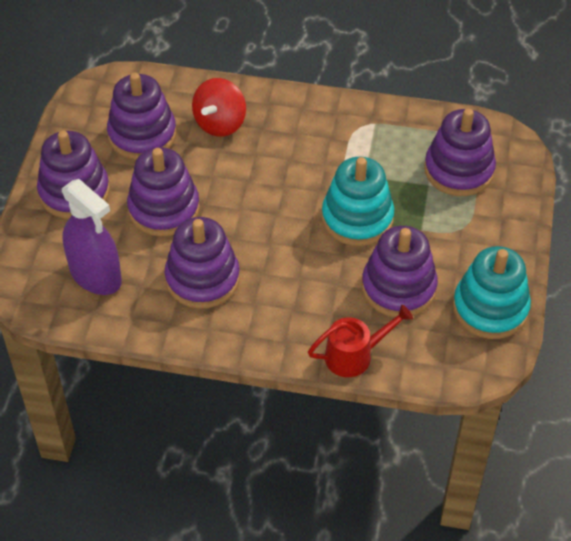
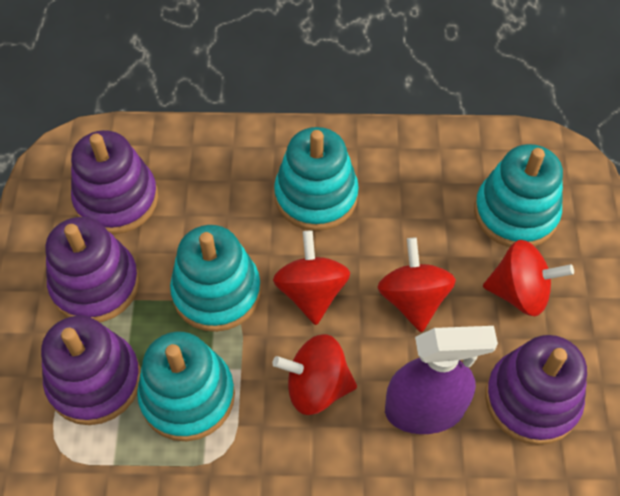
purple stacking toy: [37,131,110,219] [107,73,176,160] [127,147,200,236] [164,217,240,309] [362,226,438,317] [424,108,496,196] = 6 -> [41,316,141,425] [45,217,139,322] [71,130,158,234] [485,335,587,445] = 4
red spinning top: [192,78,246,137] = 1 -> [272,334,357,415] [273,230,350,325] [378,238,456,332] [483,240,574,316] = 4
red watering can: [308,305,413,377] = 1 -> none = 0
turquoise stacking toy: [322,157,394,246] [453,246,531,339] = 2 -> [137,332,235,441] [170,225,261,332] [274,127,359,231] [474,144,563,247] = 4

